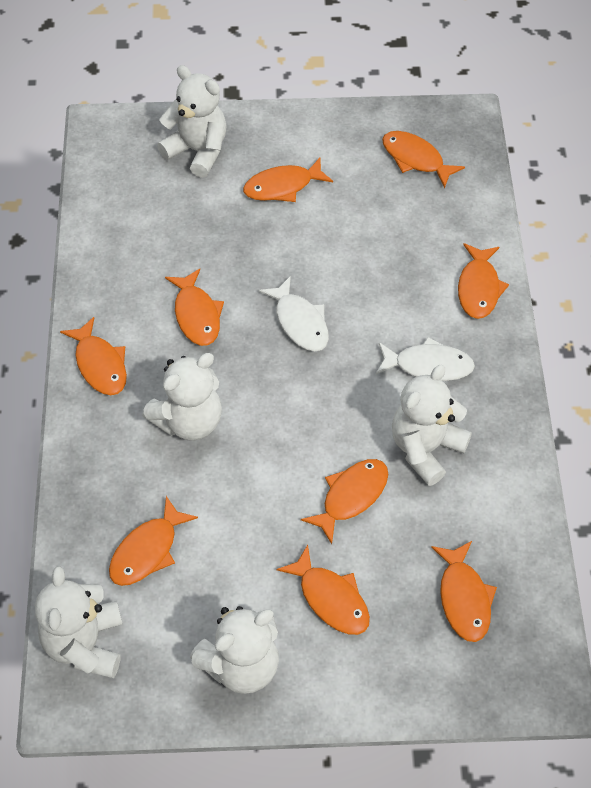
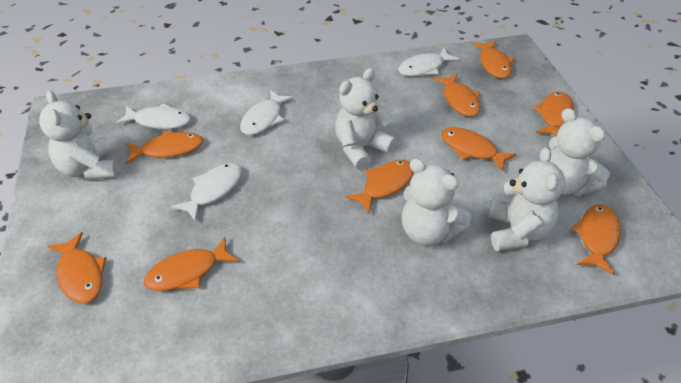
white fish: [259,276,329,351] [376,337,475,381] = 2 -> [115,103,191,129] [171,163,242,222] [240,90,294,135] [398,48,460,76] = 4

